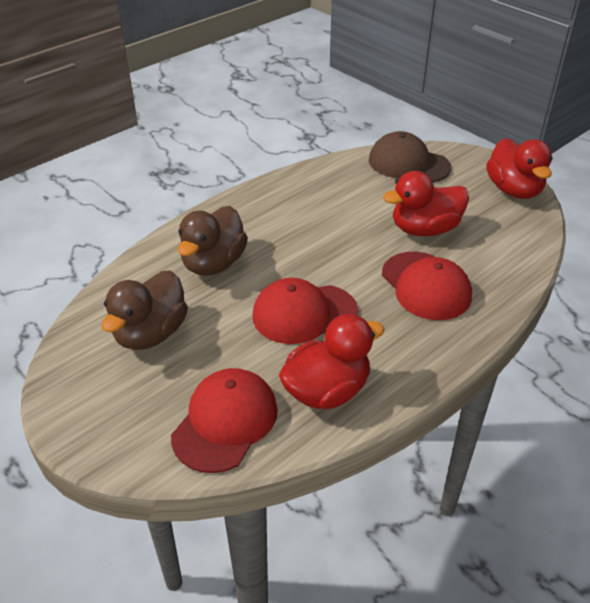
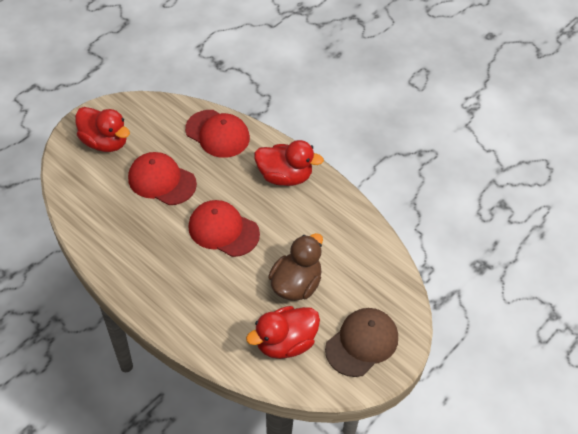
brown duck: [101,270,188,350] [178,206,248,276] = 2 -> [268,233,323,301] = 1

